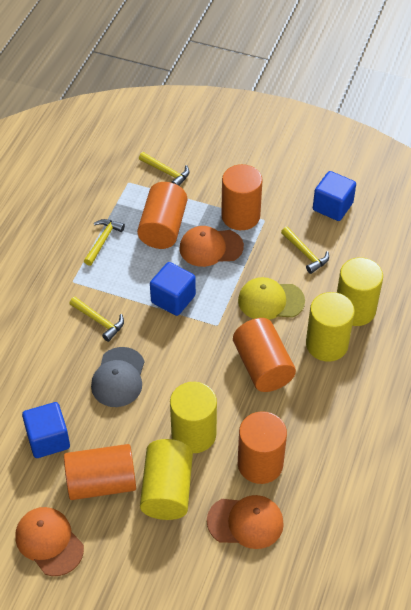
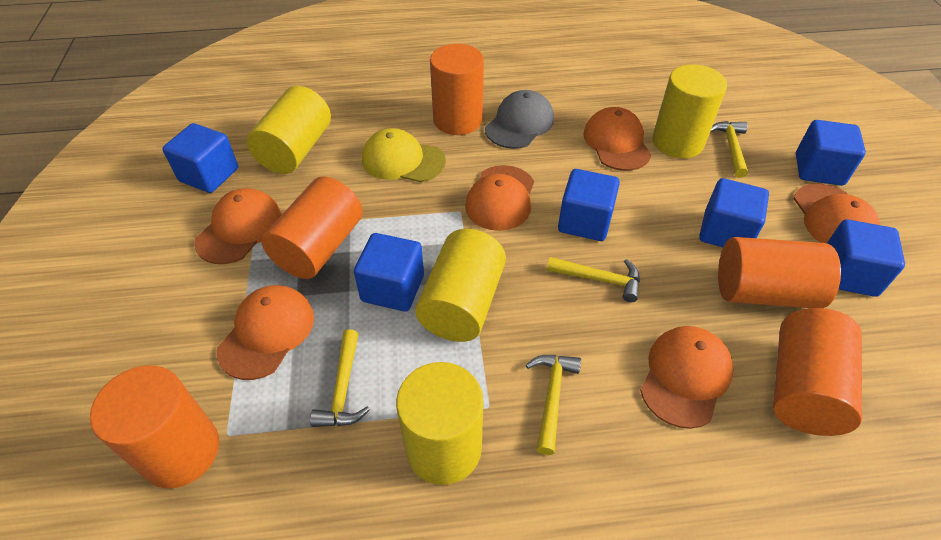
blue cube: [22,402,70,458] [150,262,196,316] [313,171,356,221] = 3 -> [162,123,238,193] [354,233,424,312] [558,169,620,241] [699,178,769,247] [796,120,866,186] [827,219,905,297] = 6
orange cap: [15,507,84,576] [179,226,244,267] [207,495,284,549] = 3 -> [194,188,282,264] [217,285,314,380] [465,165,534,231] [583,107,651,171] [640,326,734,429] [794,184,880,243] = 6

